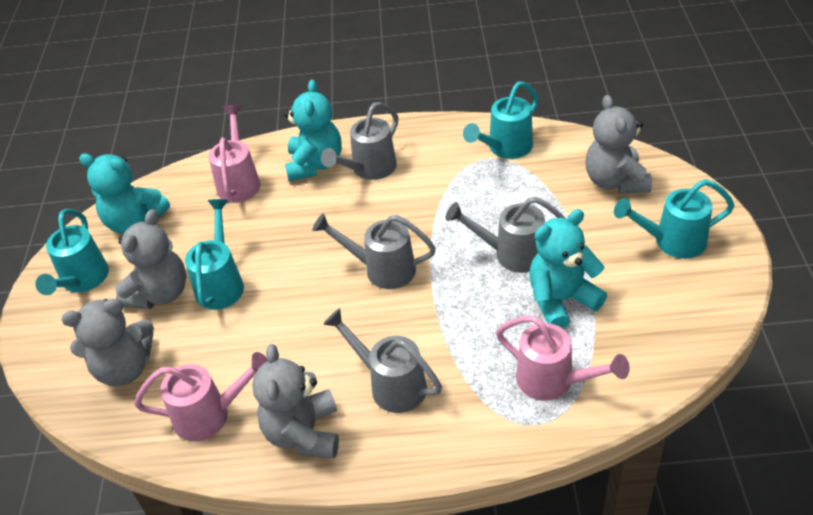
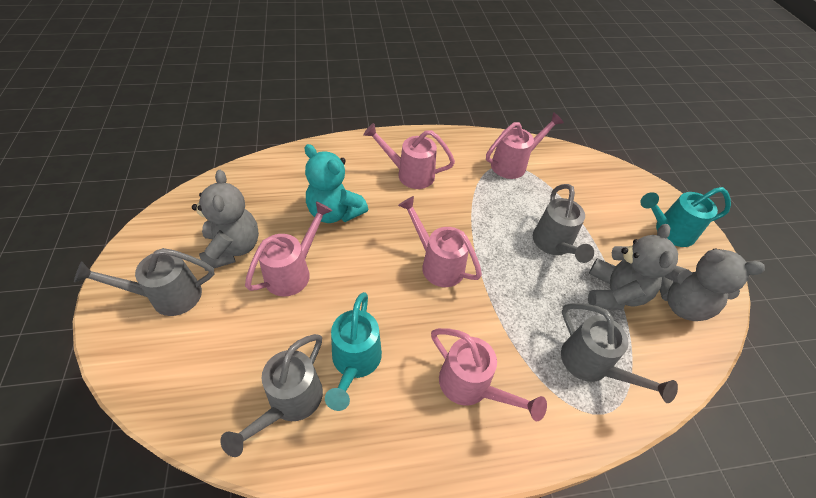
grey teddy bear: [62,299,154,386] [115,209,187,309] [252,344,339,458] [585,95,652,194] = 4 -> [192,170,259,271] [588,224,678,310] [660,248,765,321] = 3
pink watering can: [134,352,268,442] [209,105,261,203] [496,315,630,401] = 3 -> [245,201,333,297] [363,123,455,189] [398,196,482,287] [431,328,547,421] [486,112,564,179] = 5
turquoise teddy bear: [79,154,170,234] [284,79,342,181] [529,209,607,329] = 3 -> [304,144,368,223] = 1
turquoise watering can: [35,209,109,295] [185,199,244,310] [463,82,539,159] [614,179,735,259] = 4 -> [325,292,382,411] [640,187,731,247] = 2

